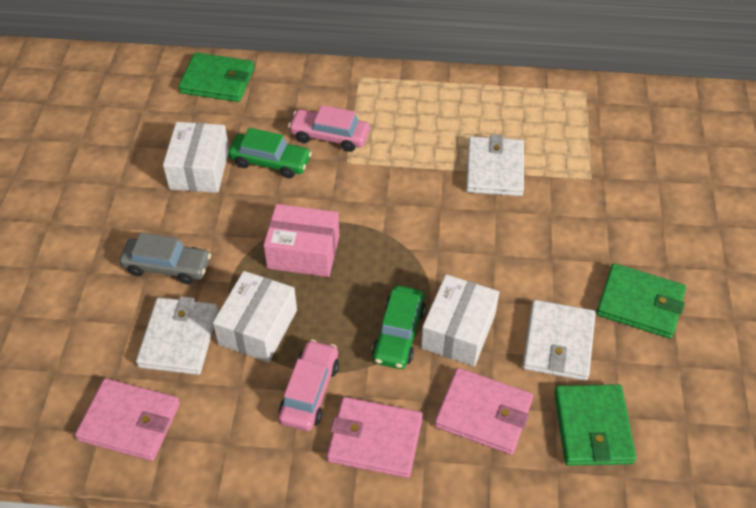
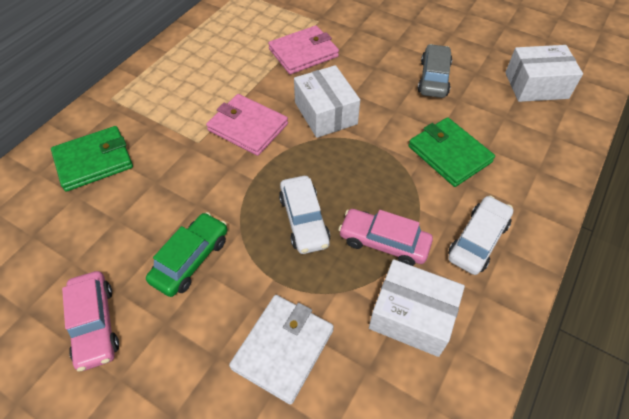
green car: [228,128,312,178] [372,286,426,369] = 2 -> [146,212,227,297] = 1
green wallet: [178,52,254,102] [554,384,636,466] [596,263,686,338] = 3 -> [51,126,133,192] [409,117,495,187] = 2
pink box: [263,204,339,277] = 1 -> none = 0
pink wallet: [75,378,180,461] [327,397,423,478] [434,368,533,455] = 3 -> [206,94,288,156] [268,25,339,74] = 2
white car: none = 0 -> [279,176,330,254] [448,195,513,275] = 2
white wallet: [136,296,218,375] [466,135,524,196] [522,300,596,381] = 3 -> [229,295,334,405] = 1

